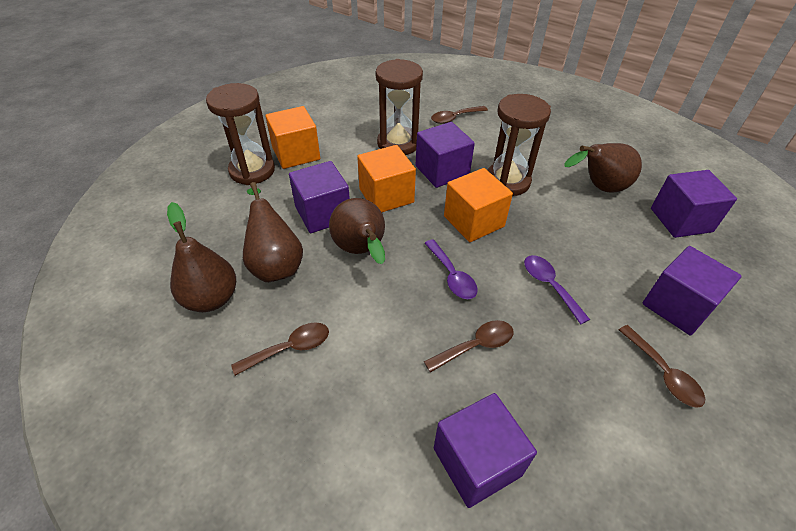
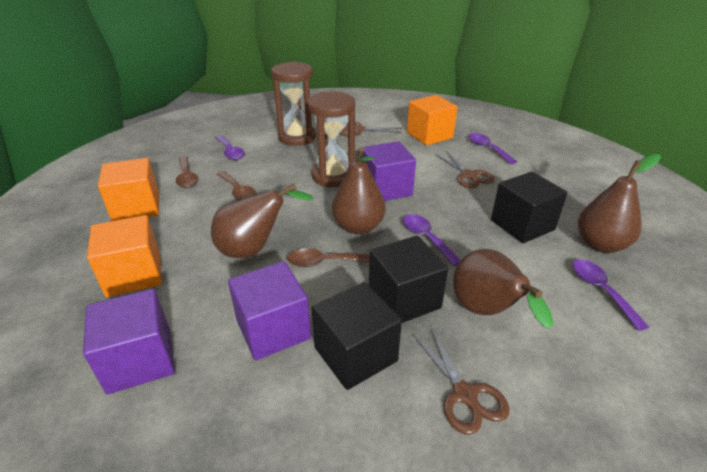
black cube: none = 0 -> [311,282,402,390] [369,235,448,323] [491,171,568,243] = 3
brown hourglass: [206,83,275,185] [376,59,423,155] [487,94,551,196] = 3 -> [271,61,316,146] [307,92,355,187] = 2
brown scissors: none = 0 -> [339,122,402,137] [413,328,510,435] [435,151,495,188] = 3
brown spoon: [231,322,329,376] [424,320,513,373] [431,106,488,124] [619,325,705,408] = 4 -> [176,156,198,188] [217,171,257,200] [287,248,369,267] = 3
purple cube: [289,161,350,233] [416,122,475,188] [434,393,537,508] [643,246,742,335] [651,170,737,238] = 5 -> [83,289,175,394] [228,261,311,360] [362,141,416,201] = 3
purple spoon: [424,239,478,299] [524,255,590,324] = 2 -> [215,135,245,160] [403,214,461,266] [469,133,517,164] [573,259,649,331] = 4

